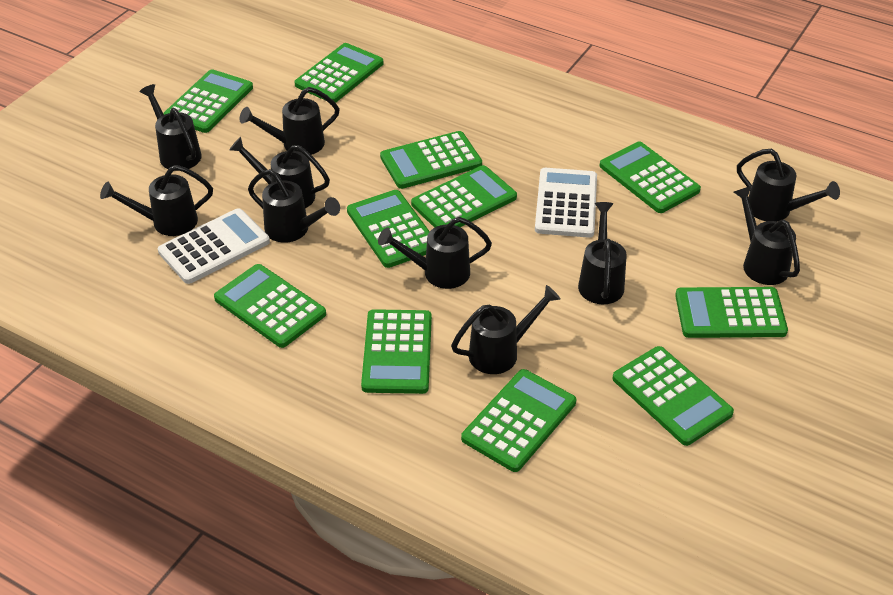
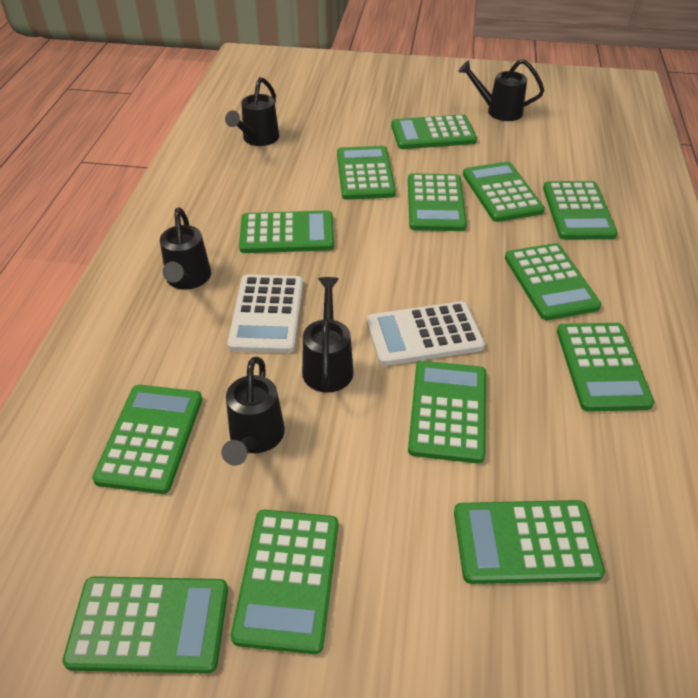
black watering can: [100,165,213,236] [139,84,202,171] [229,137,330,208] [239,87,340,155] [248,169,340,243] [378,217,492,289] [451,285,561,374] [578,202,627,304] [734,186,800,285] [737,149,840,221] = 10 -> [160,207,211,290] [221,357,285,466] [225,77,279,146] [302,277,354,393] [458,59,544,121] = 5
green calculator: [163,69,253,133] [214,264,326,348] [295,43,383,103] [347,190,430,268] [361,309,432,394] [380,131,482,189] [411,165,517,228] [461,369,576,472] [600,141,701,213] [612,346,734,446] [675,287,788,338] = 11 -> [62,576,228,674] [92,385,202,494] [231,510,338,654] [239,210,334,253] [337,146,396,200] [391,114,477,149] [408,173,467,231] [408,361,486,464] [454,500,605,584] [463,162,545,222] [505,243,601,320] [543,181,618,240] [557,323,654,412] = 13

